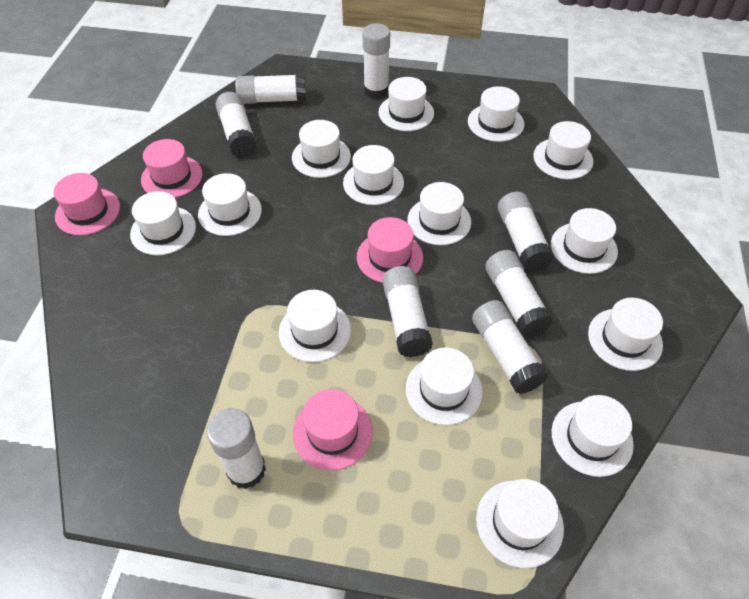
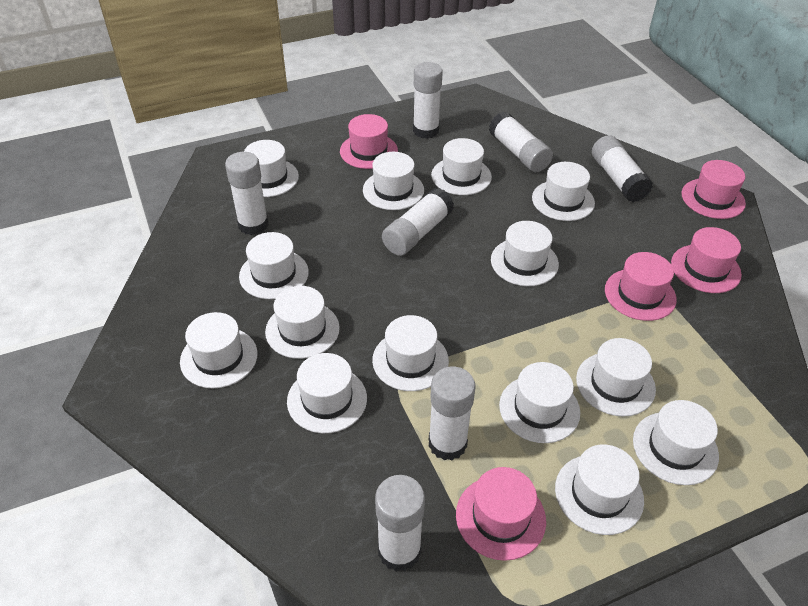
pink hat: [53,173,120,235] [141,139,202,198] [293,389,373,470] [357,217,423,283] = 4 -> [340,114,398,169] [456,467,546,561] [605,252,677,321] [671,227,742,293] [682,160,746,219] = 5
white glue stick: [206,408,266,489] [216,92,257,158] [235,74,307,104] [362,24,390,99] [382,266,433,357] [472,300,548,394] [485,250,553,337] [498,192,554,272] = 8 -> [225,152,269,235] [375,475,425,572] [382,188,454,256] [413,62,443,139] [429,367,476,460] [489,112,553,172] [592,135,653,202] = 7

